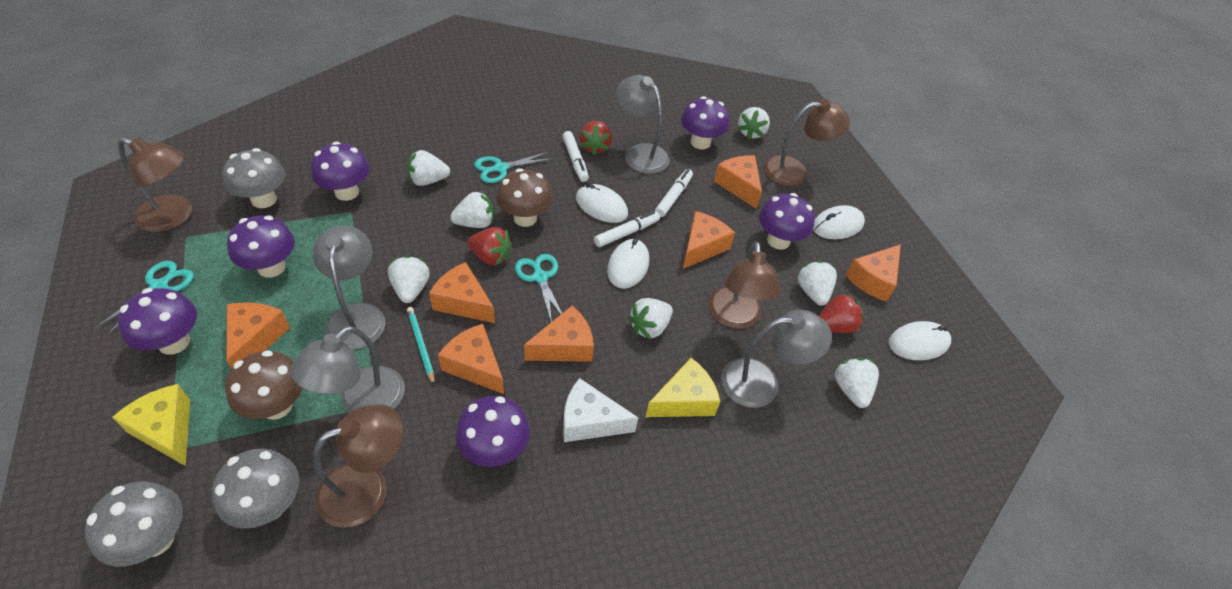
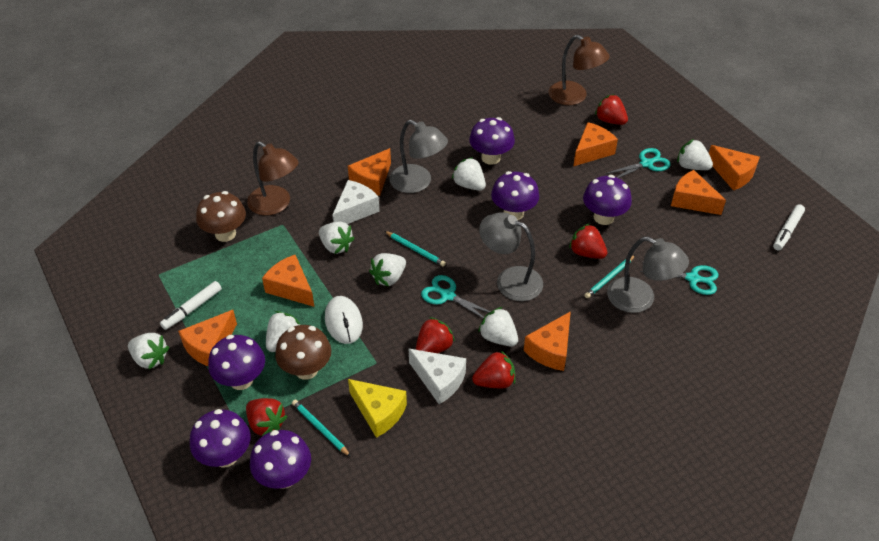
brown lamp: [118,137,192,232] [313,404,403,528] [708,241,780,329] [763,99,850,186] = 4 -> [247,142,299,215] [549,35,610,105] = 2
grey lamp: [290,326,405,413] [313,226,385,350] [617,75,670,174] [721,310,832,408] = 4 -> [390,120,448,193] [479,212,543,301] [607,237,689,313] = 3
grey mushroom: [85,481,183,567] [212,449,299,529] [223,148,285,208] = 3 -> none = 0
red strawberry: [467,227,512,265] [579,121,612,155] [819,292,864,333] = 3 -> [246,398,288,436] [416,317,455,353] [472,351,515,388] [569,223,607,259] [595,94,628,125] = 5
turquoise pencil: [407,307,435,385] = 1 -> [292,399,351,457] [385,231,446,266] [585,255,635,298] = 3
white cheese: [563,378,638,442] = 1 -> [332,180,380,224] [409,349,466,404] = 2
white marker: [563,131,589,182] [594,211,660,247] [655,169,693,217] = 3 -> [160,281,222,330] [773,204,805,250] = 2
white mouse: [576,183,628,223] [607,238,649,289] [813,205,865,239] [888,321,951,360] = 4 -> [325,296,363,344] = 1
yellow cheese: [112,384,190,466] [646,358,720,417] = 2 -> [348,379,407,438] = 1

